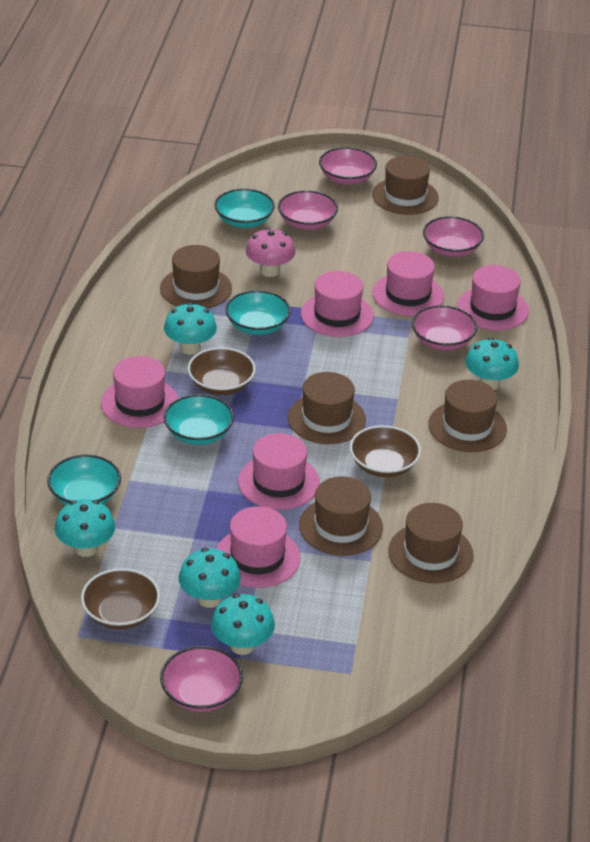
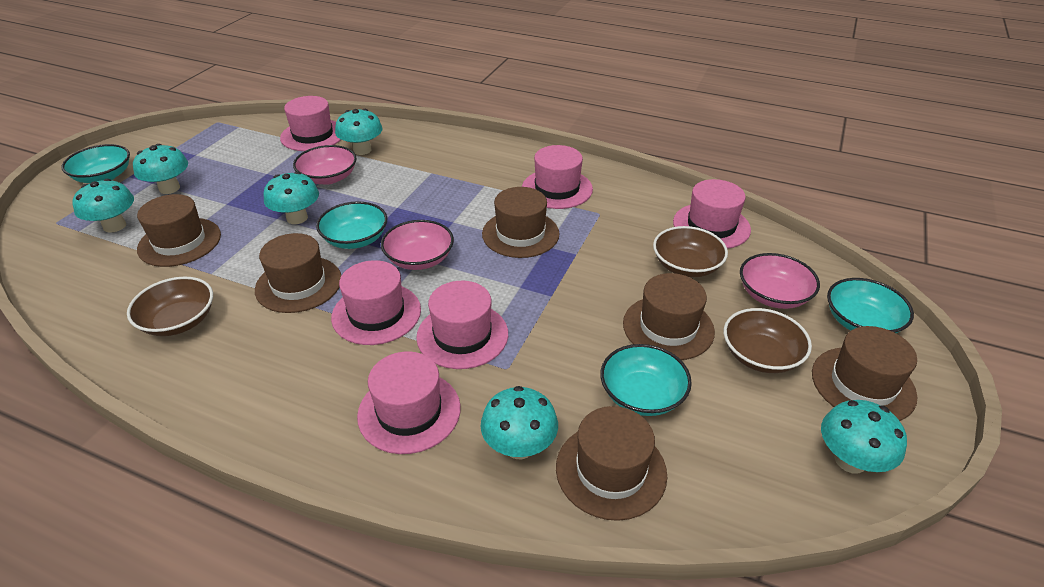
pink bowl: [160,646,243,712] [278,190,338,230] [319,147,377,185] [412,305,477,350] [423,216,484,257] = 5 -> [293,145,357,185] [381,220,454,270] [740,253,820,309] = 3
pink mushroom: [246,228,295,277] = 1 -> none = 0
turquoise mushroom: [55,499,115,557] [164,302,217,355] [179,548,241,608] [211,594,275,655] [465,338,519,390] = 5 -> [72,179,134,233] [133,144,188,194] [264,172,319,224] [335,109,382,155] [480,386,558,459] [821,400,907,474] = 6

